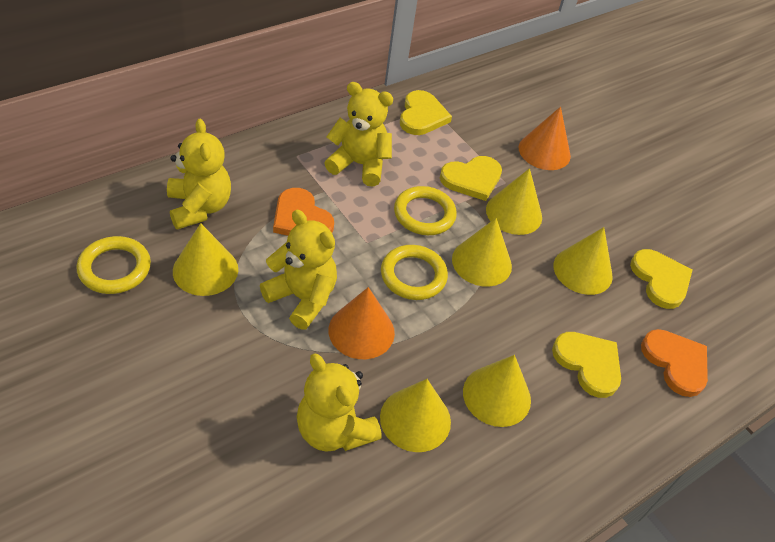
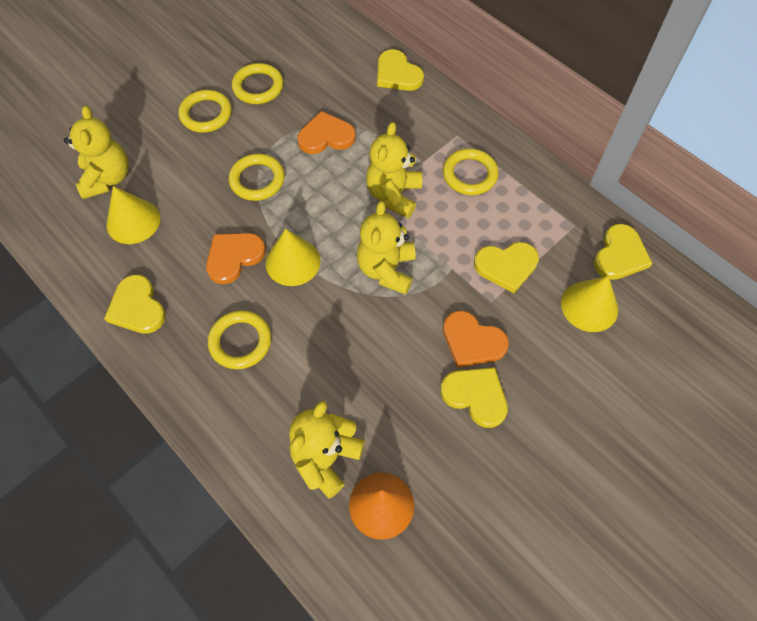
orange cone: [329,287,395,359] [519,107,571,170] = 2 -> [349,473,414,540] = 1
orange heart: [273,188,334,236] [641,329,708,397] = 2 -> [206,233,266,284] [297,111,356,154] [443,311,509,368] = 3
yellow cone: [173,223,238,296] [380,379,451,452] [452,218,512,287] [463,355,531,427] [486,168,542,235] [553,227,613,295] = 6 -> [107,186,160,244] [265,229,321,286] [561,276,618,332] = 3
yellow heart: [400,90,452,135] [440,156,502,201] [552,332,621,398] [630,249,692,309] = 4 -> [104,275,166,334] [377,49,424,91] [441,367,508,428] [474,242,539,293] [594,224,653,280] = 5
yellow ring: [76,236,151,294] [381,245,448,300] [394,186,457,235] = 3 -> [179,90,232,133] [208,310,271,369] [229,154,285,201] [232,63,283,104] [443,148,499,195] = 5

